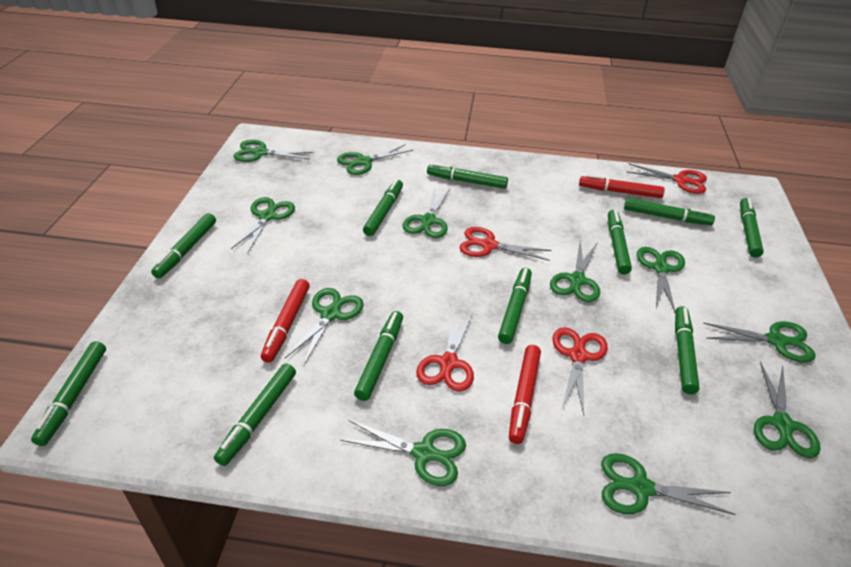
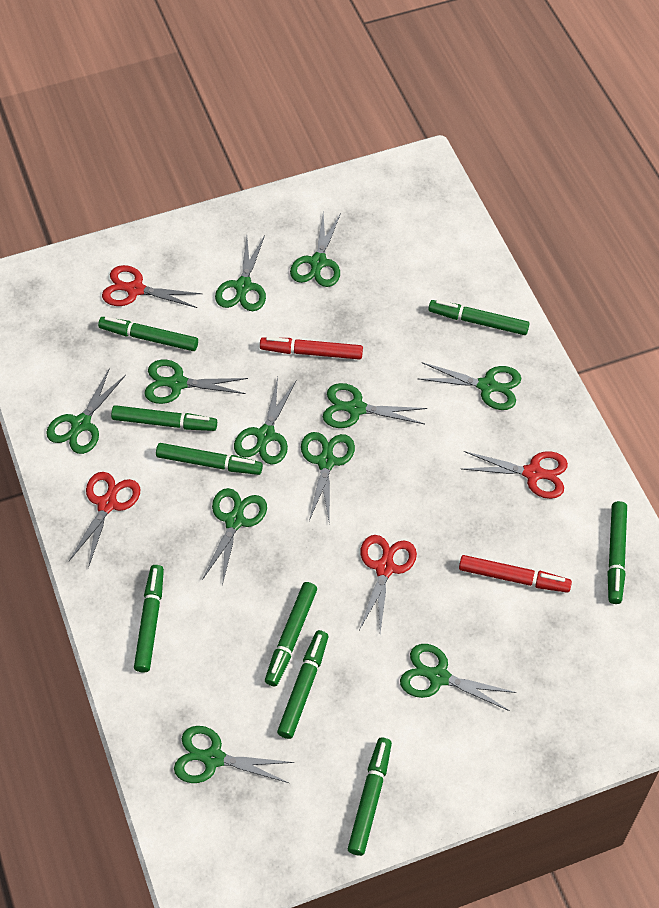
green marker: [31,341,106,446] [151,213,216,278] [214,364,296,466] [354,311,403,401] [363,179,403,236] [427,163,508,189] [498,268,532,344] [608,210,632,275] [624,198,715,225] [675,306,700,394] [740,198,764,258] = 11 -> [98,317,198,351] [111,405,217,431] [134,565,164,672] [156,443,263,475] [265,582,317,686] [277,630,328,739] [348,737,392,856] [428,300,530,335] [607,501,627,604] = 9
red marker: [261,279,310,363] [509,345,541,444] [579,174,665,198] = 3 -> [260,337,363,360] [459,555,572,593] = 2

